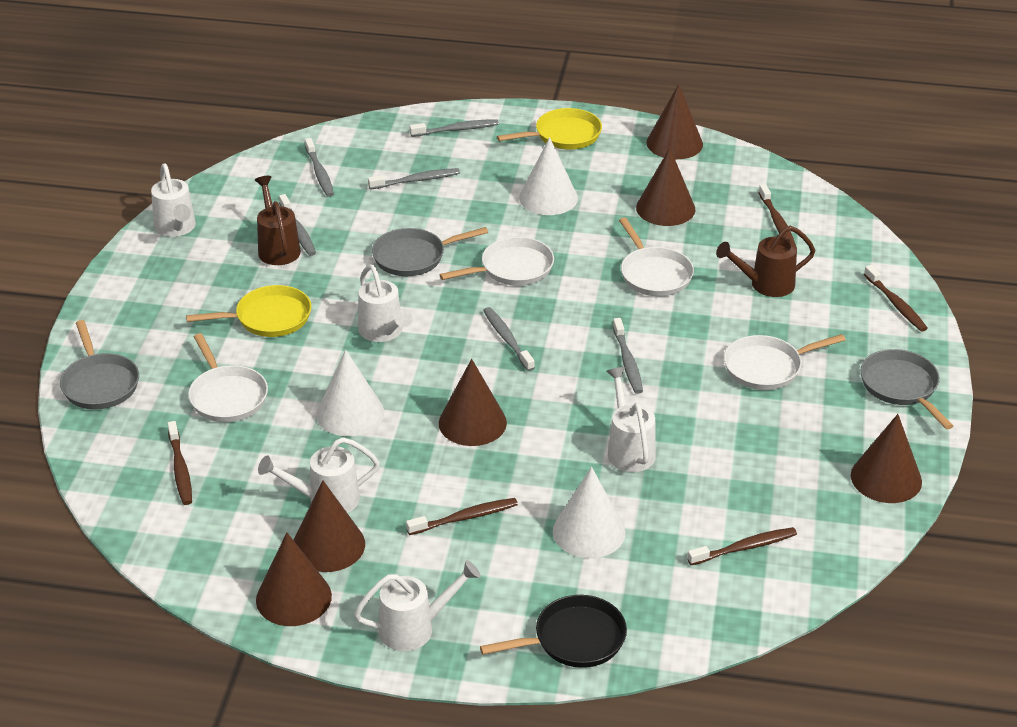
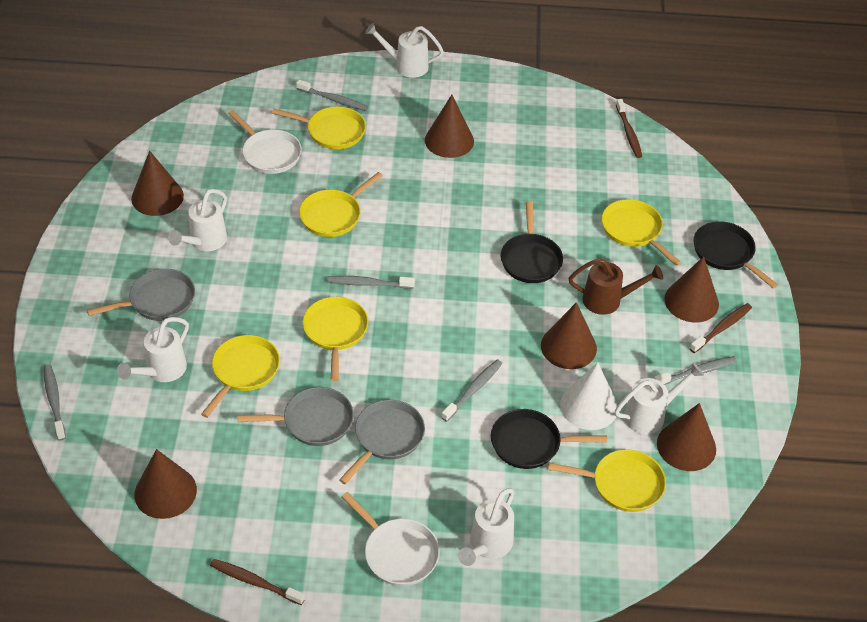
black pan: [480,595,627,668] = 1 -> [491,409,607,469] [501,201,563,283] [693,221,778,289] = 3
brown toothbrush: [167,421,192,505] [406,498,518,535] [687,527,797,565] [759,184,796,245] [864,265,928,332] = 5 -> [210,559,305,605] [616,99,642,158] [690,303,752,353] = 3
brown watering can: [255,176,301,265] [716,226,816,297] = 2 -> [569,258,663,315] = 1
grey toothbrush: [279,194,316,256] [305,138,334,197] [368,168,460,190] [410,119,499,137] [483,307,535,371] [613,318,643,394] = 6 -> [44,365,66,441] [296,80,368,111] [327,276,415,289] [441,359,502,422] [654,356,737,385] = 5
white cone: [316,349,384,436] [519,137,578,215] [553,467,625,558] = 3 -> [560,362,618,430] = 1
white pan: [188,333,268,422] [440,237,554,286] [619,218,694,296] [724,334,846,390] = 4 -> [228,110,302,174] [342,492,440,586] = 2
yellow pan: [186,285,312,337] [497,108,602,150] = 2 -> [201,335,280,418] [272,106,366,149] [299,172,383,237] [303,297,368,381] [548,449,666,512] [602,199,681,266] = 6

